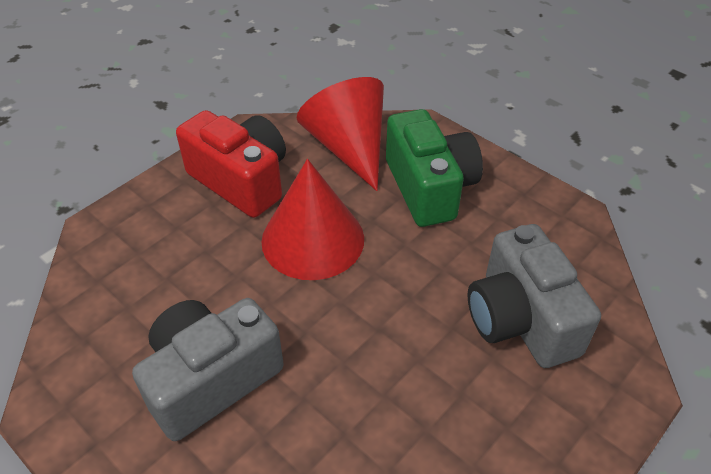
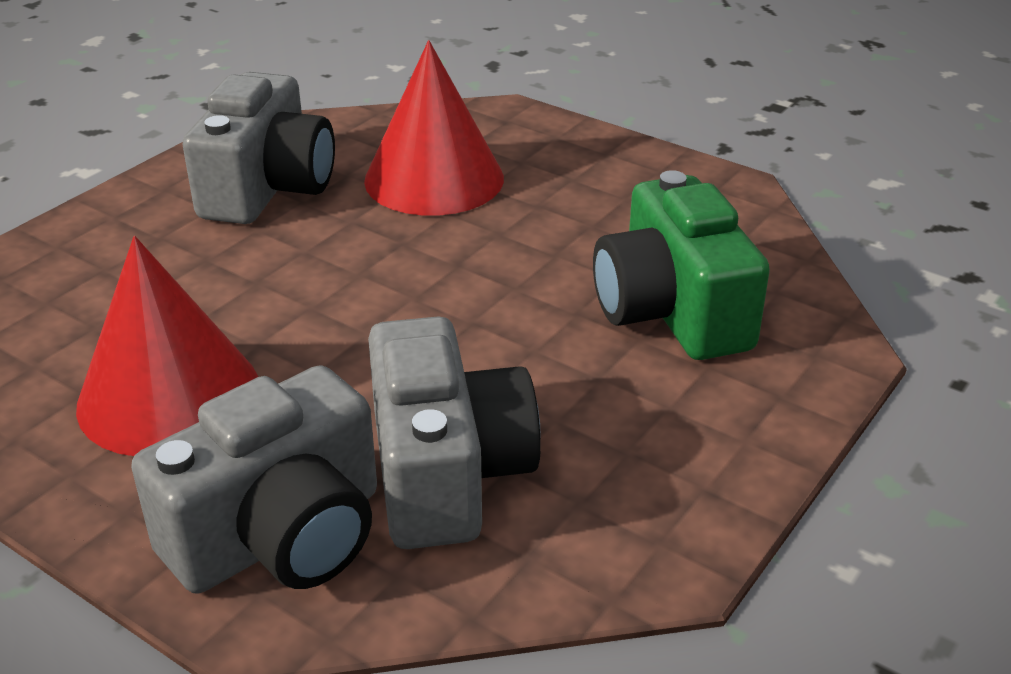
grey camera: [132,298,284,441] [468,224,601,368] = 2 -> [131,365,377,593] [183,72,335,224] [368,316,541,549] = 3
red camera: [176,110,286,218] = 1 -> none = 0

